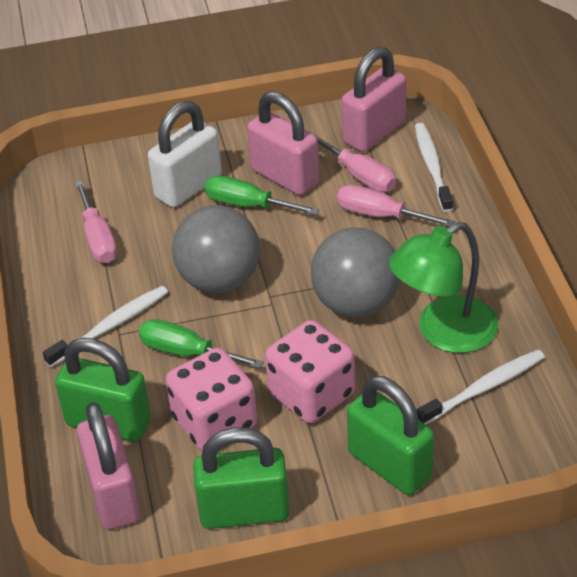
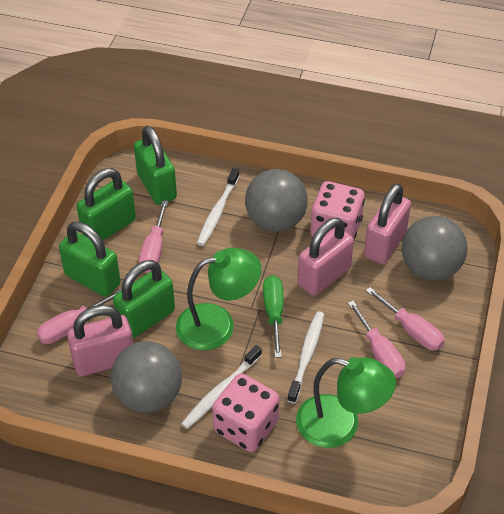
green lamp: [389,222,498,353] = 1 -> [176,248,261,350] [296,357,396,448] = 2
green padlock: [55,338,151,441] [193,427,290,529] [347,375,434,495] = 3 -> [59,222,121,297] [77,168,136,240] [113,260,175,338] [134,126,177,205] = 4
green screwdriver: [139,319,264,369] [205,176,319,215] = 2 -> [263,275,284,358] = 1
grey ball: [172,205,260,293] [311,227,400,317] = 2 -> [111,341,182,413] [245,169,308,232] [402,216,468,281] = 3
pink screwdriver: [75,180,117,263] [310,132,396,192] [337,185,455,227] = 3 -> [36,289,122,344] [139,200,168,273] [348,301,406,378] [366,287,445,351] = 4
white padlock: [148,101,222,208] = 1 -> none = 0

